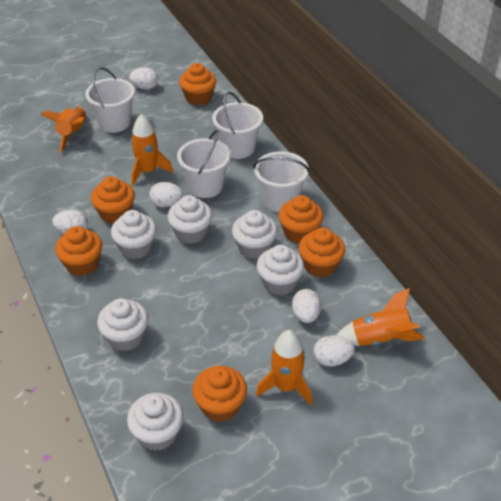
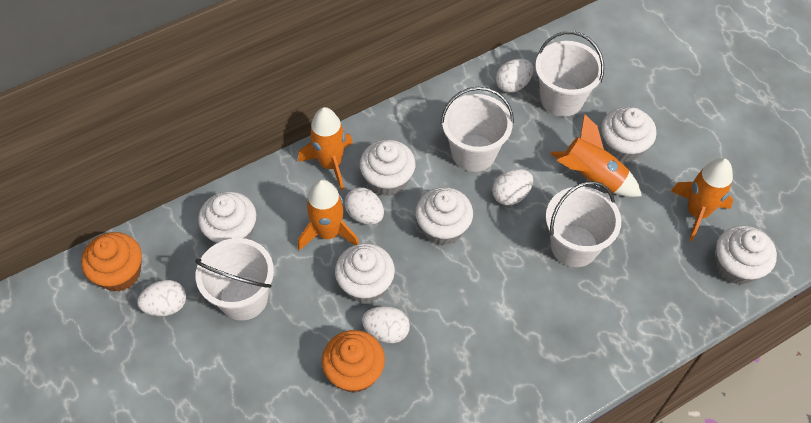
orange cupcake: [55,226,102,276] [91,176,135,224] [179,63,216,105] [192,366,247,422] [279,195,323,244] [299,227,345,277] = 6 -> [81,232,142,292] [322,330,385,393] = 2

